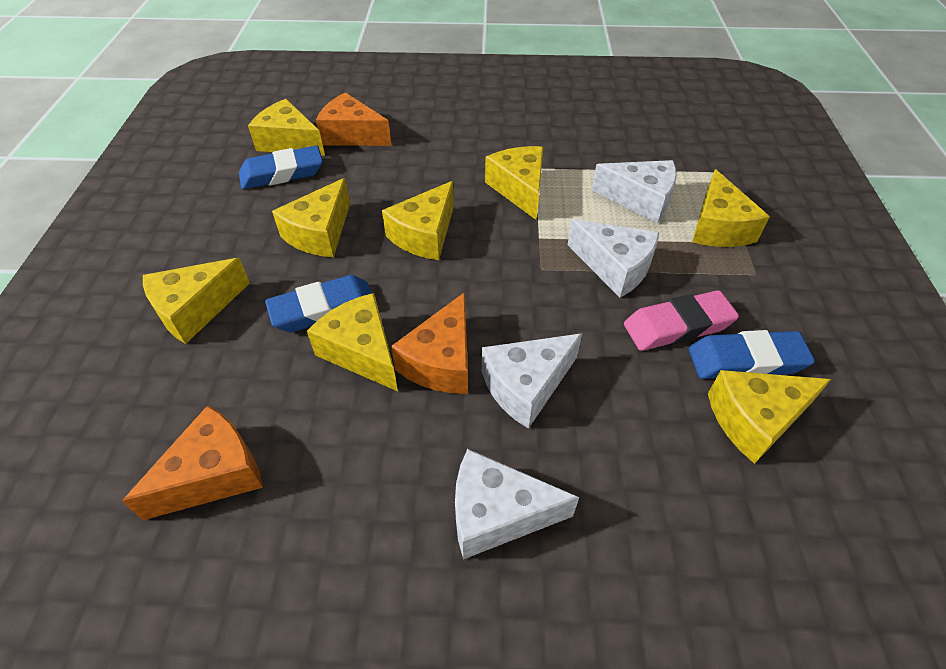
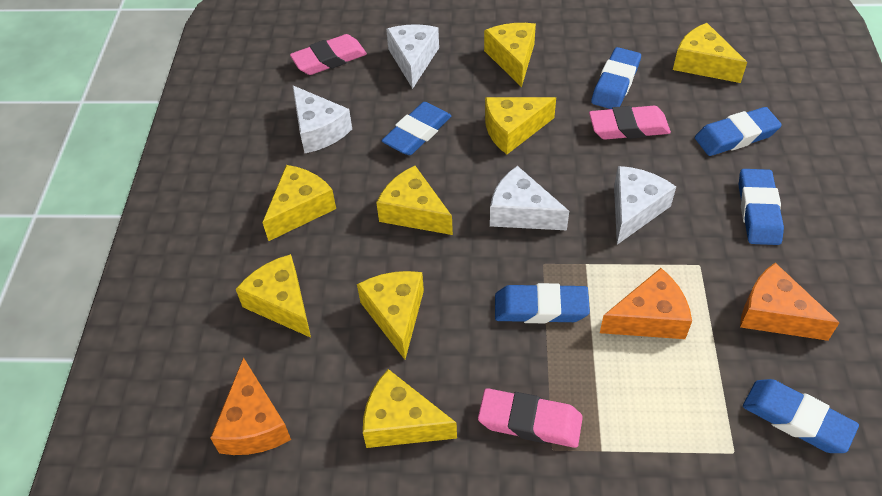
blue eraser: [239,146,323,189] [265,275,372,332] [689,330,815,379] = 3 -> [382,102,451,155] [495,283,590,323] [591,47,641,109] [695,107,782,156] [739,169,784,245] [743,379,859,453] = 6
pink eraser: [624,290,739,351] = 1 -> [290,34,367,75] [478,388,583,448] [589,106,671,140] = 3

